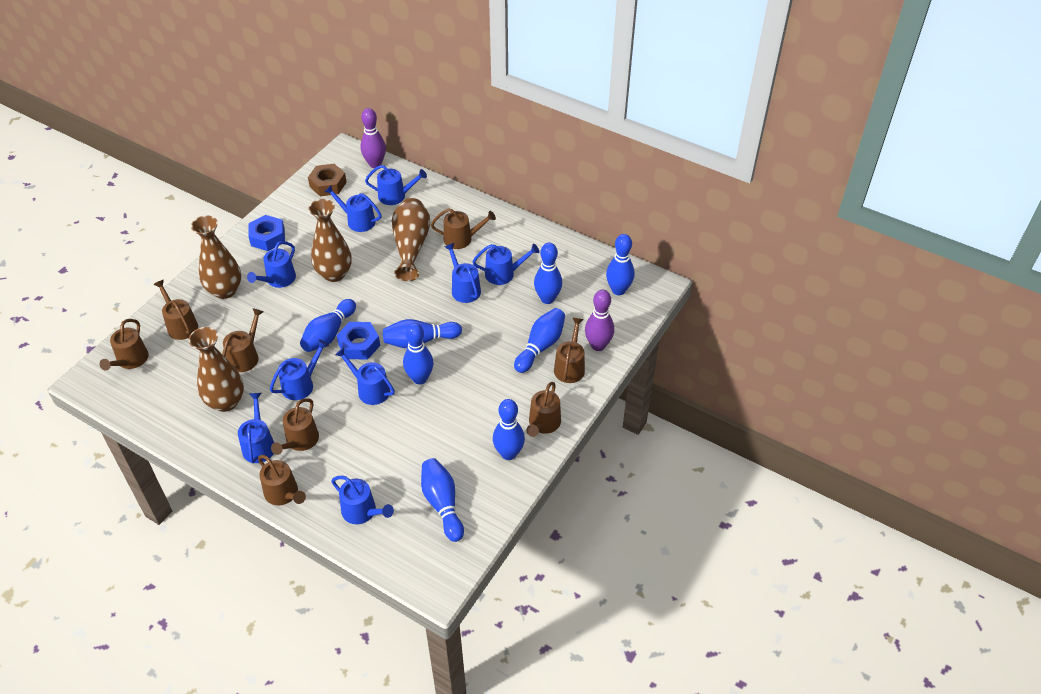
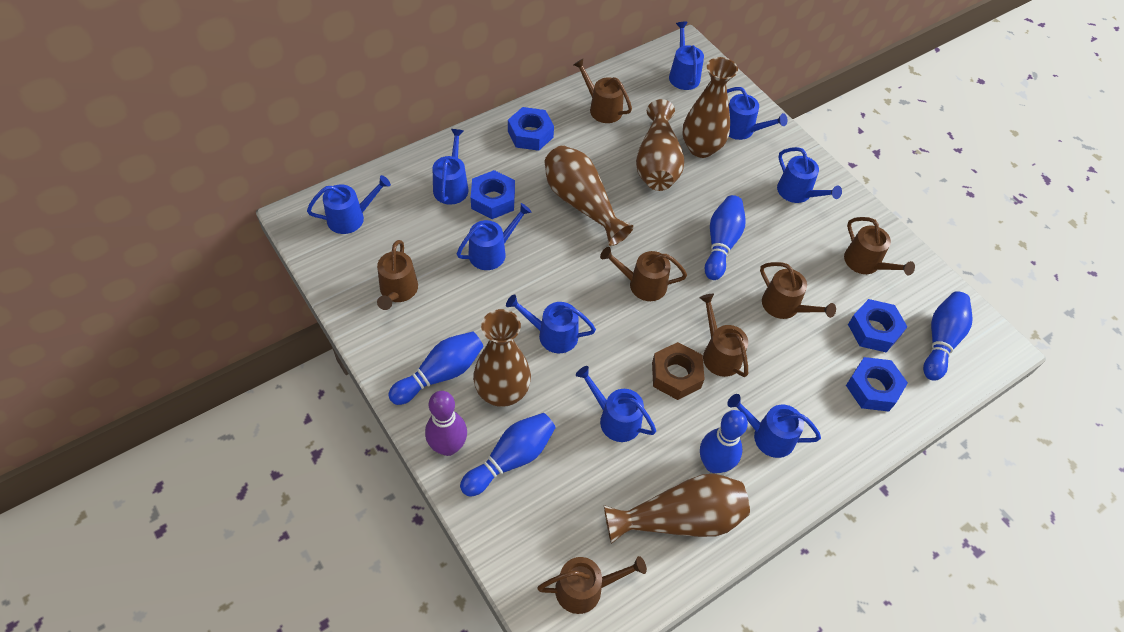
blue bowling pin: [300,299,356,352] [383,319,462,348] [403,323,434,384] [421,458,464,542] [493,399,525,460] [514,308,565,373] [534,243,562,304] [606,234,634,295] = 8 -> [388,331,484,405] [460,413,556,497] [700,410,748,473] [705,195,746,280] [923,291,973,381] = 5
blue nut: [248,215,285,251] [337,322,380,360] = 2 -> [471,170,515,219] [508,107,554,151] [846,357,908,412] [848,299,907,352] = 4
brown vase: [189,327,244,412] [191,215,241,299] [309,199,352,282] [392,198,430,281] = 4 -> [473,309,531,407] [544,145,634,246] [604,474,750,544] [636,99,684,191] [682,57,738,158] = 5
brown watering can: [100,319,149,370] [153,280,198,340] [222,308,263,372] [258,455,306,505] [271,398,319,455] [431,208,496,249] [527,382,561,437] [554,317,585,383] = 8 -> [377,240,418,310] [537,556,647,614] [573,59,632,123] [600,247,687,301] [700,294,748,377] [760,262,836,319] [844,217,915,275] = 7
purple bowling pin: [361,108,386,168] [585,289,614,351] = 2 -> [425,391,467,456] = 1

